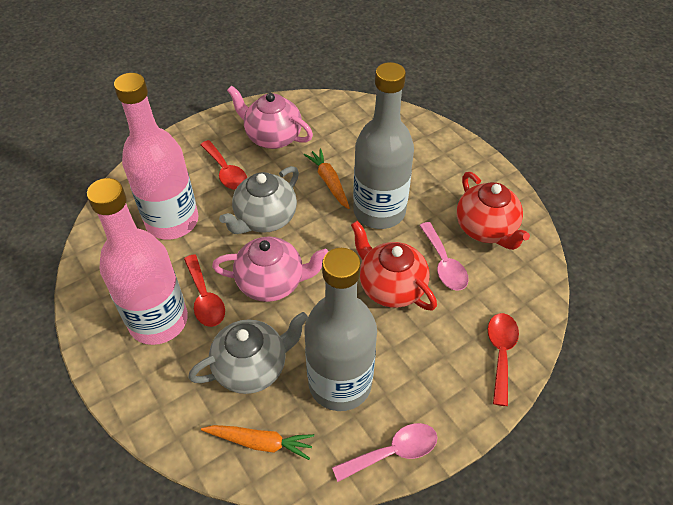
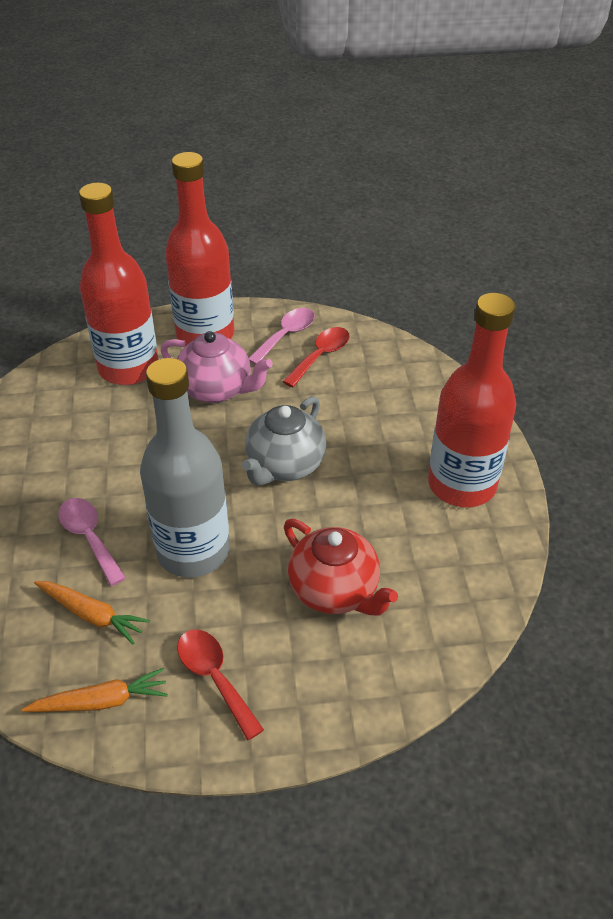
grey bottle: [304,248,377,411] [353,62,414,229] = 2 -> [140,358,230,578] = 1
grey teapot: [188,312,308,394] [219,166,299,234] = 2 -> [242,396,326,486] = 1
pink bottle: [87,178,188,345] [114,73,198,240] = 2 -> none = 0
pink teapot: [212,237,328,302] [227,86,313,149] = 2 -> [161,331,273,403] = 1
red bottle: none = 0 -> [79,183,159,385] [165,152,234,346] [428,293,516,507] = 3
red spoon: [184,254,225,327] [200,140,247,190] [488,313,519,406] = 3 -> [177,630,264,740] [282,327,350,387] = 2
red teapot: [351,221,437,310] [457,172,530,250] = 2 -> [284,519,398,615] = 1

